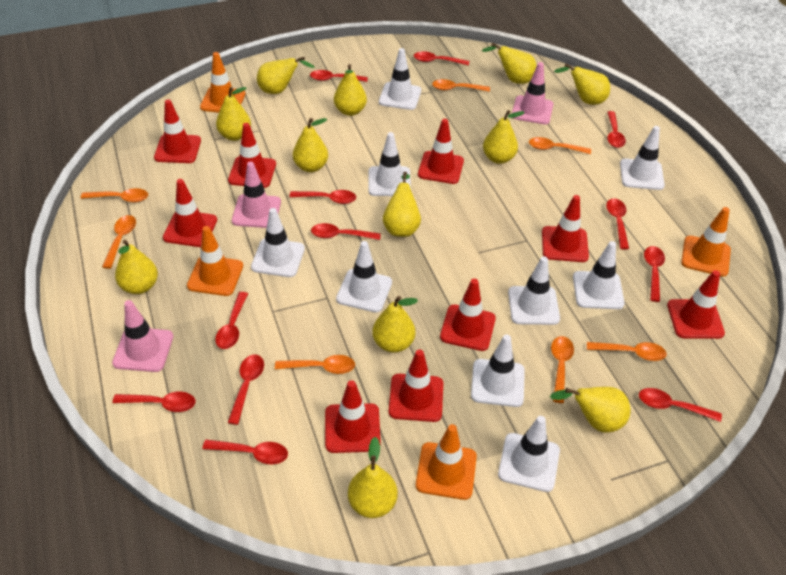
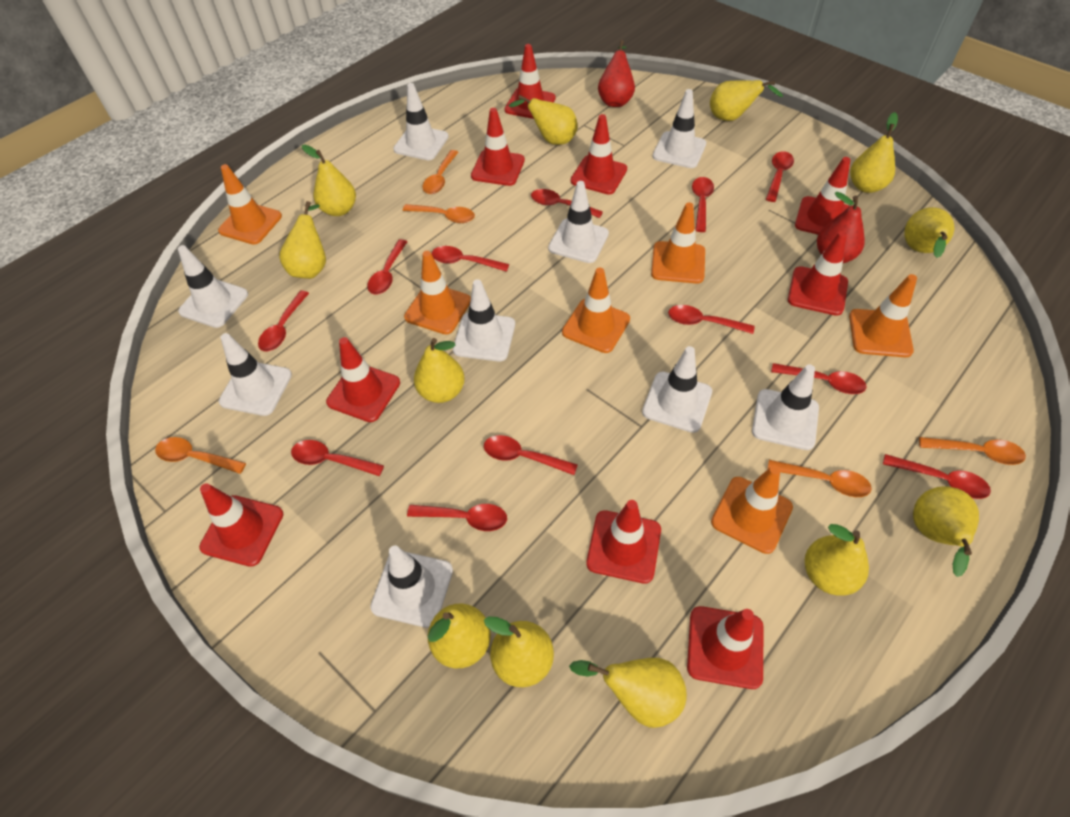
orange spoon: [81,188,148,202] [102,215,136,269] [275,355,355,374] [432,79,490,92] [529,137,591,154] [551,336,574,403] [587,342,667,361] = 7 -> [155,437,246,474] [403,204,475,223] [422,150,458,194] [768,460,872,497] [919,437,1026,465] = 5
orange traffic cone: [187,226,243,296] [200,52,245,113] [416,424,477,500] [681,207,731,277] = 4 -> [218,164,282,245] [404,251,471,334] [562,268,630,353] [651,202,705,284] [711,465,793,554] [849,274,917,357] = 6
pink traffic cone: [112,300,173,372] [232,162,281,228] [512,62,553,124] = 3 -> none = 0
red pear: none = 0 -> [598,40,635,107] [817,192,865,263] = 2

